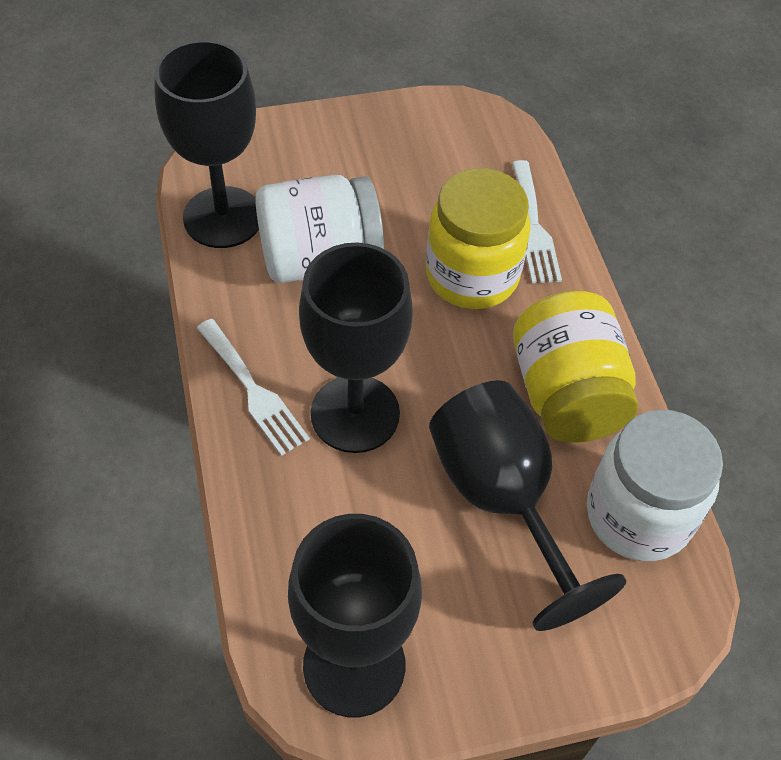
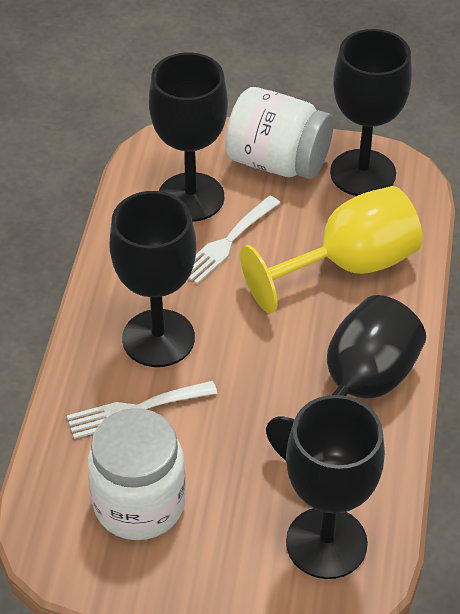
black goblet: [154,40,259,248] [288,514,422,717] [299,242,413,453] [429,380,626,631] = 4 -> [109,191,196,367] [149,53,228,222] [266,295,426,460] [286,395,385,579] [330,29,412,196] = 5
yellow goblet: none = 0 -> [240,186,423,314] = 1
yellow jar: [426,168,530,309] [513,291,638,443] = 2 -> none = 0

